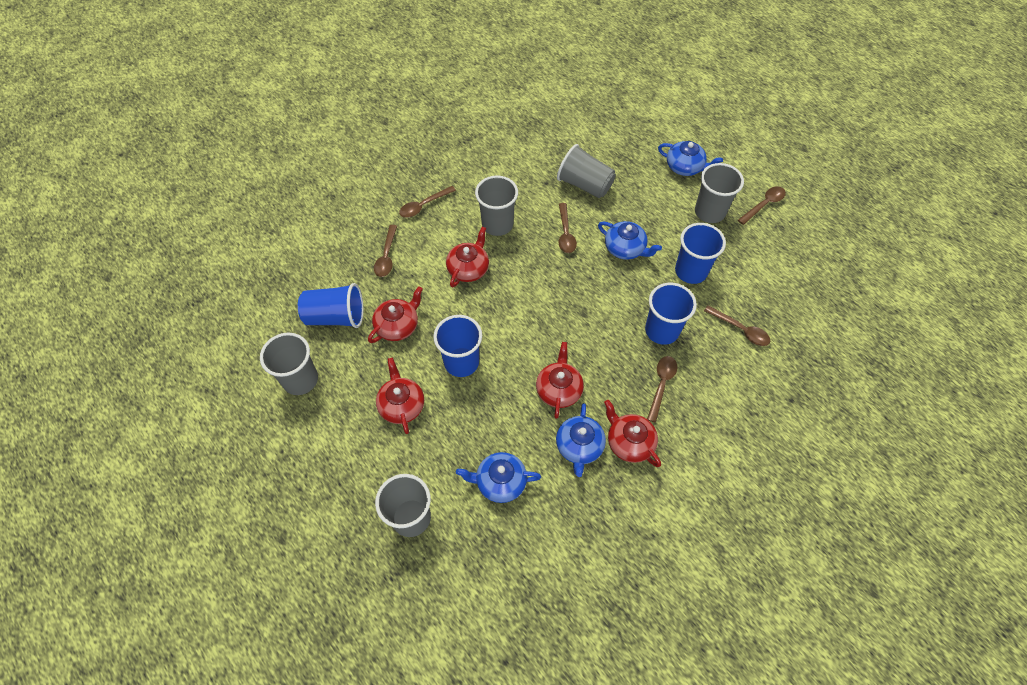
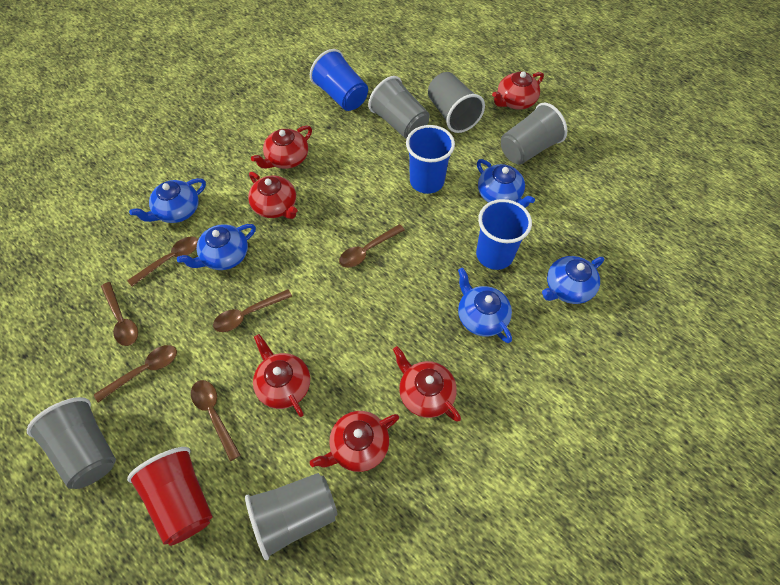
blue cup: [298,283,363,328] [433,315,482,377] [645,283,697,345] [675,223,726,284] = 4 -> [310,49,368,111] [406,125,455,194] [476,199,532,270] = 3
blue teapot: [456,452,541,503] [556,403,606,477] [598,221,662,260] [658,141,723,176] = 4 -> [129,178,206,223] [177,224,256,270] [458,268,512,343] [477,159,535,208] [542,256,604,304] = 5
red cup: none = 0 -> [127,447,212,546] = 1
red teapot: [368,286,423,343] [376,358,424,434] [446,226,489,288] [536,342,584,419] [604,400,661,467] = 5 -> [248,172,298,219] [251,125,312,169] [253,334,310,417] [310,411,399,472] [393,346,461,422] [492,71,544,110] = 6

